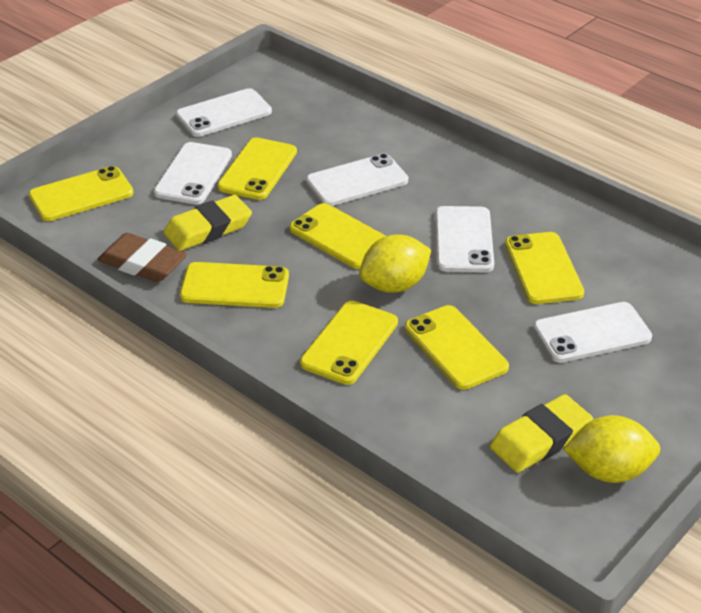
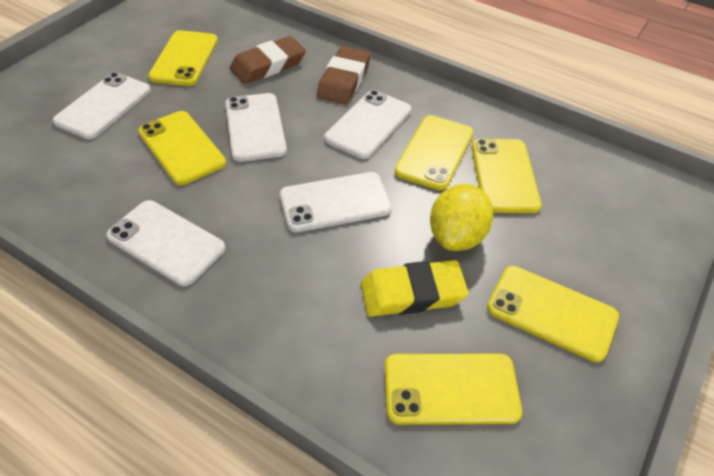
brown eraser: [97,233,187,282] = 1 -> [230,36,306,84] [317,46,371,104] = 2
yellow eraser: [163,195,252,251] [490,394,593,473] = 2 -> [361,260,469,317] = 1
yellow lemon: [359,234,431,293] [563,415,660,483] = 2 -> [430,184,493,251] = 1
yellow phone: [29,166,134,221] [180,262,289,308] [217,137,297,200] [289,203,386,269] [300,301,398,385] [405,305,509,390] [505,232,584,304] = 7 -> [138,111,226,185] [148,30,218,86] [385,354,522,425] [395,115,474,190] [472,139,542,213] [487,266,619,362] = 6

